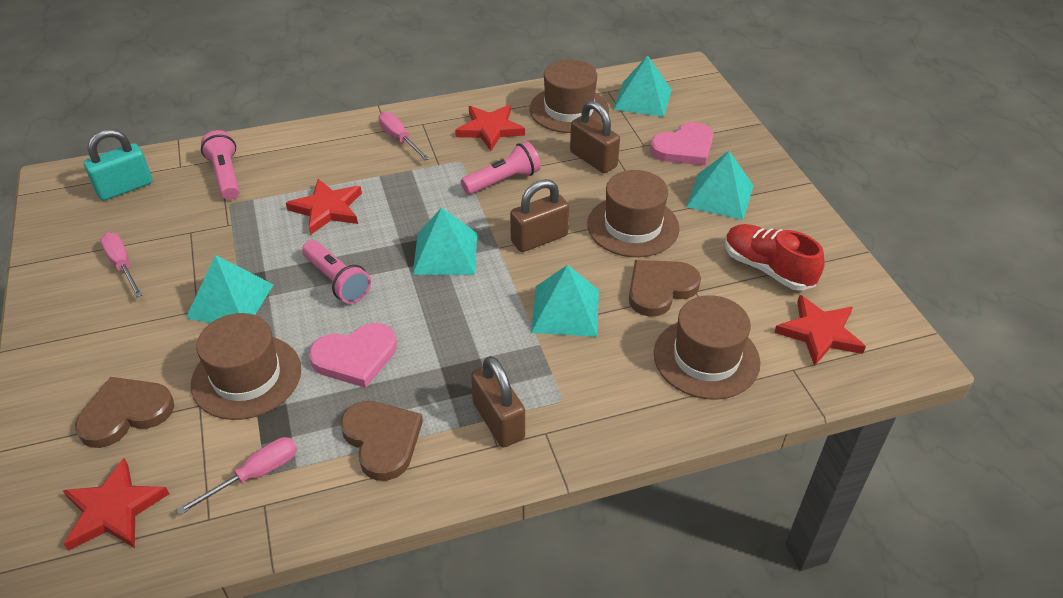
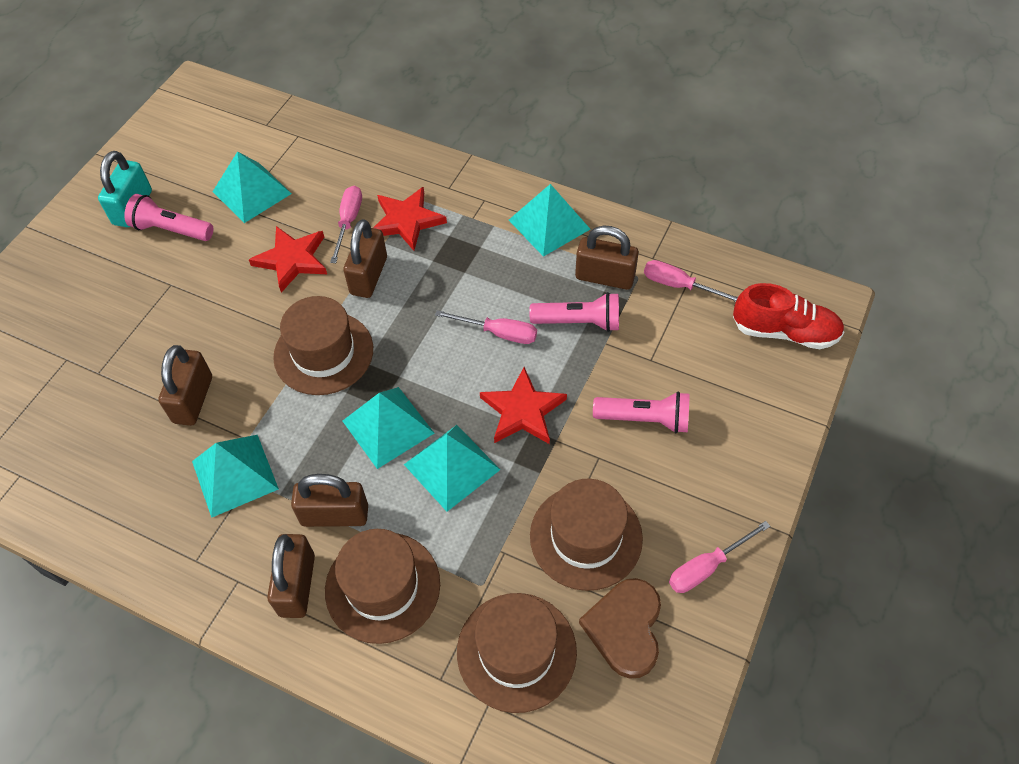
brown heart: [75,377,174,448] [340,401,423,481] [629,260,701,317] = 3 -> [579,578,661,679] = 1
brown padlock: [471,356,525,447] [510,179,569,252] [570,101,620,173] = 3 -> [158,345,212,426] [267,534,315,618] [291,474,368,527] [343,219,387,298] [575,226,639,290] = 5
pink heart: [309,323,397,388] [650,122,713,165] = 2 -> none = 0
pink screwdriver: [100,232,142,298] [177,437,297,515] [378,112,430,160] = 3 -> [330,186,362,263] [435,310,537,344] [644,260,738,302] [669,521,770,593] = 4
red star: [63,458,169,551] [286,179,362,235] [455,105,525,151] [774,295,866,366] = 4 -> [249,226,327,293] [373,187,447,251] [480,367,567,444] = 3

